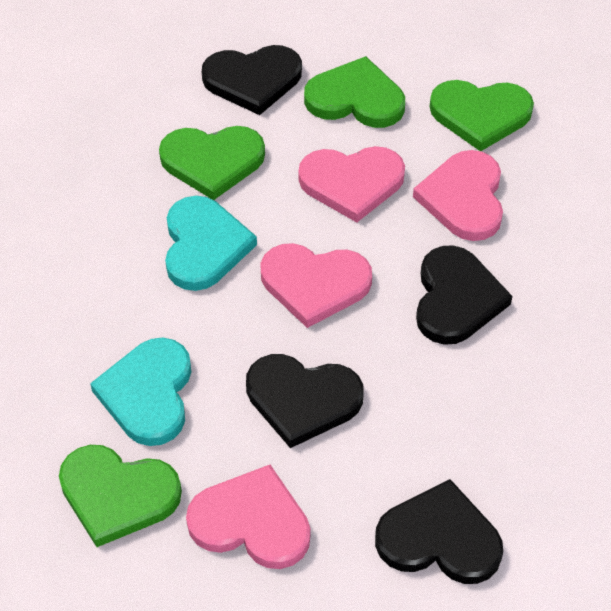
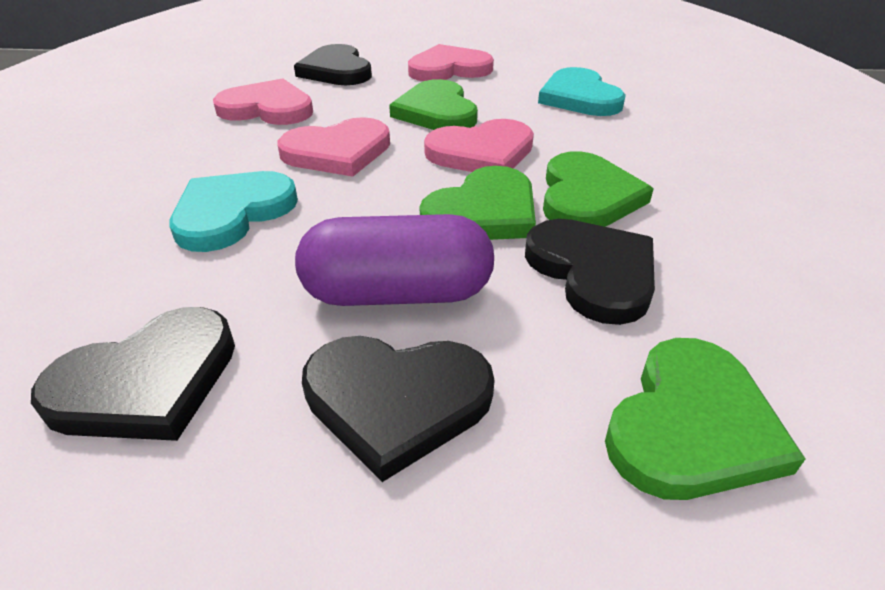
purple capsule: none = 0 -> [295,214,494,306] = 1

